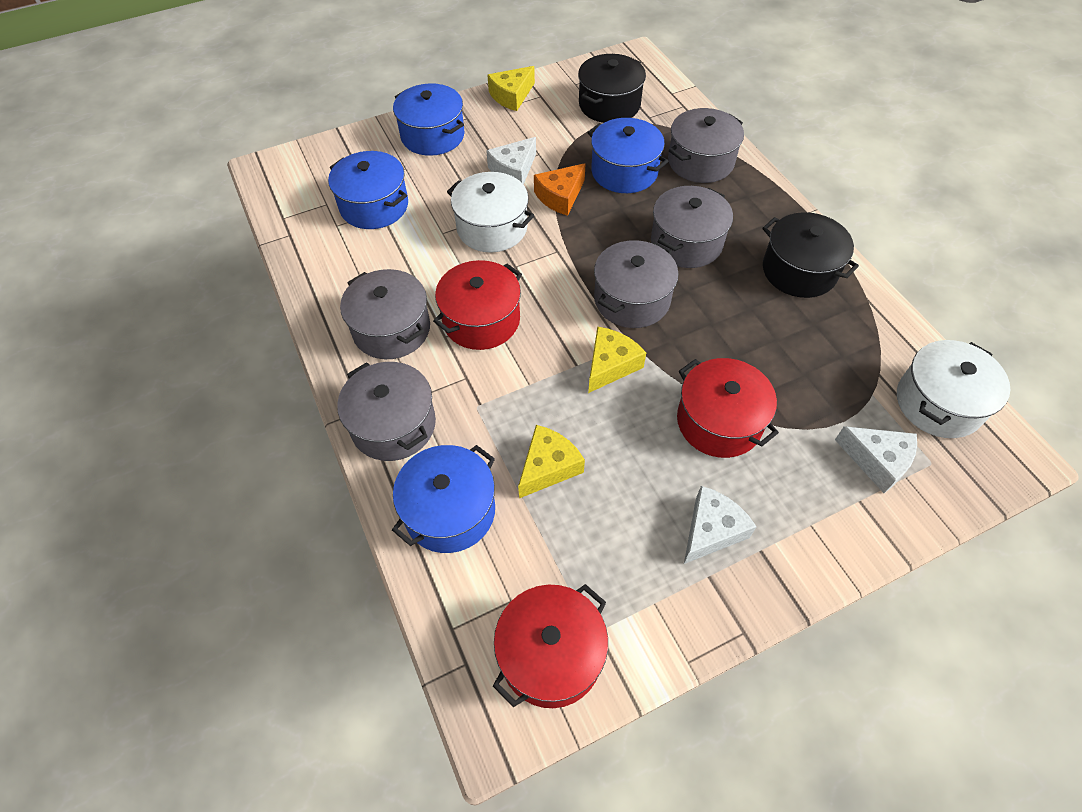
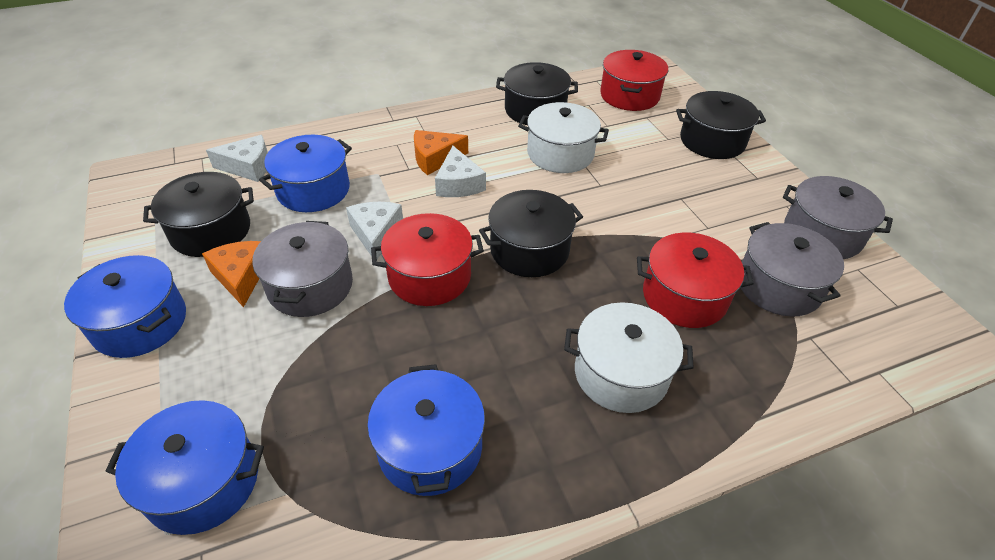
black pot: [578,54,646,123] [762,212,859,298] = 2 -> [143,172,254,257] [479,190,583,277] [496,62,578,125] [676,91,766,159] = 4
grey pot: [337,362,436,461] [340,269,430,359] [594,240,678,328] [651,186,733,268] [668,108,744,183] = 5 -> [252,221,353,317] [741,222,844,317] [783,176,893,259] = 3
orange cheese: [534,163,586,216] = 1 -> [202,241,261,307] [414,130,468,175] = 2
yellow cheese: [487,66,535,111] [518,425,585,498] [588,326,646,393] = 3 -> none = 0

